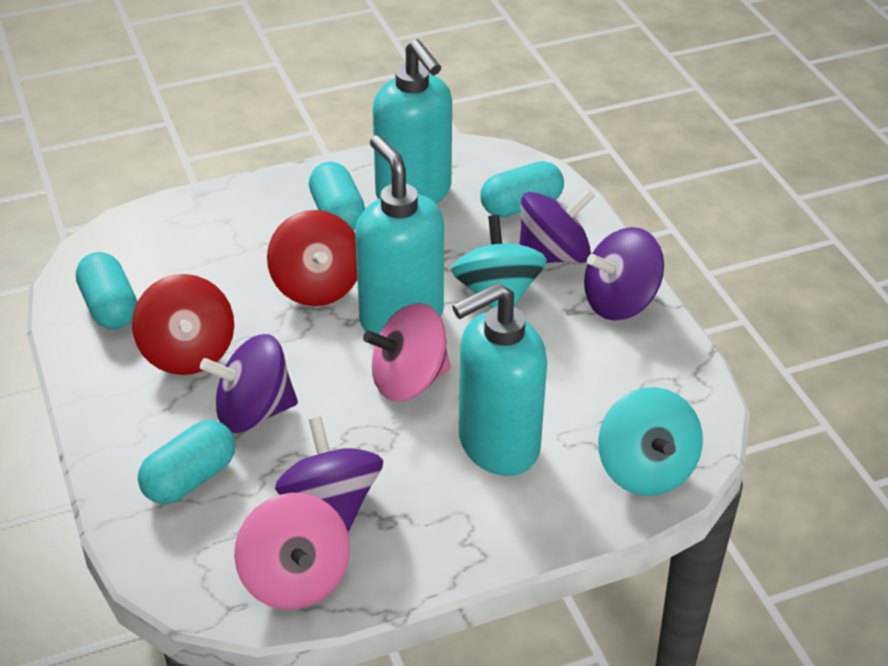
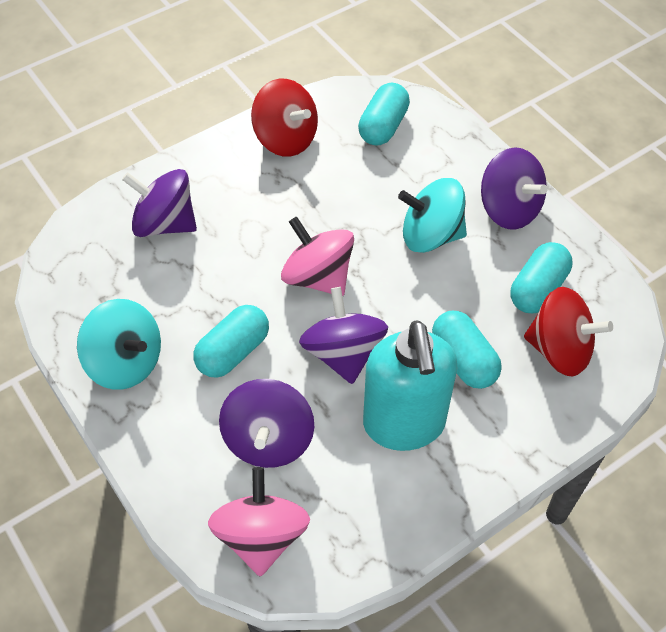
turquoise soap dispenser: [355,135,444,334] [373,39,452,204] [452,283,547,476] = 3 -> [363,320,457,451] = 1

